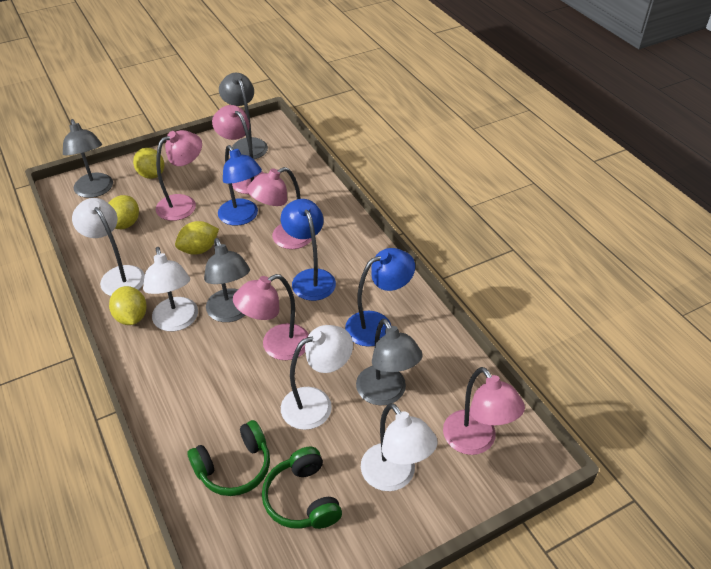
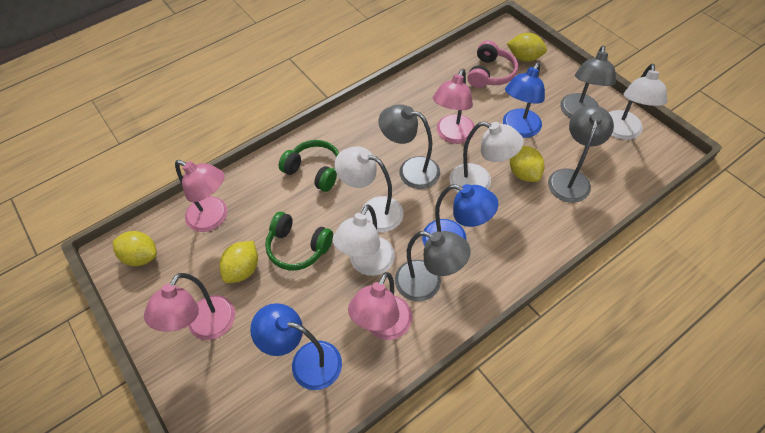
pink headphones: none = 0 -> [467,40,518,88] = 1
pink lamp: [156,130,202,221] [212,105,264,194] [233,274,309,360] [247,167,312,249] [443,367,525,455] = 5 -> [144,273,235,340] [175,160,227,232] [348,272,412,340] [433,69,475,144] = 4

